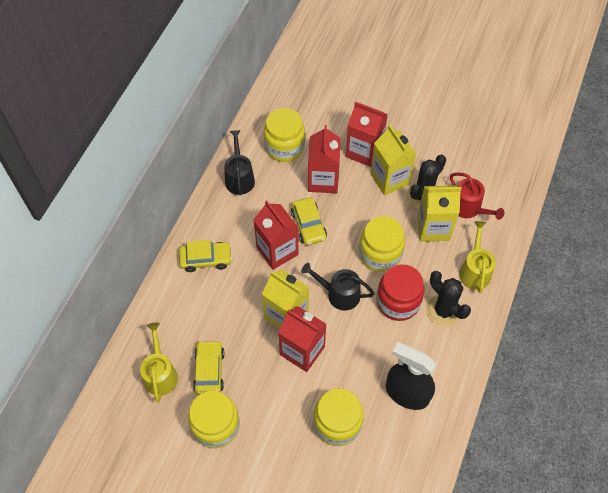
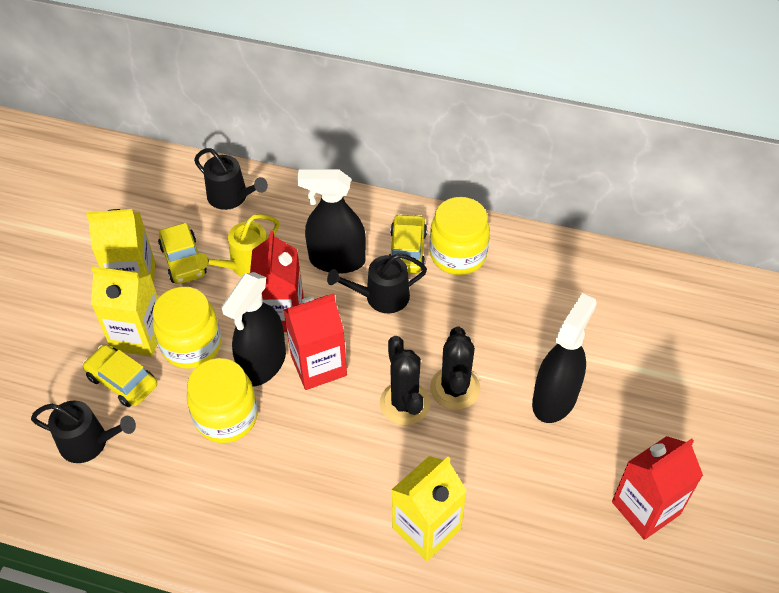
black spray bottle: [386,342,436,410] = 1 -> [221,272,286,386] [297,169,366,274] [532,293,597,423] = 3
black watering can: [224,130,255,195] [301,263,375,311] = 2 -> [31,400,136,463] [194,148,268,210] [327,253,427,313] = 3
red carton: [253,201,298,270] [278,306,326,372] [308,125,341,193] [346,101,388,167] = 4 -> [250,231,304,332] [284,293,347,390] [612,436,703,540] = 3
red jar: [376,264,424,321] = 1 -> none = 0
red watering can: [450,173,505,220] = 1 -> none = 0
yellow jar: [188,390,240,448] [264,108,305,162] [314,388,364,446] [359,216,405,272] = 4 -> [153,287,221,369] [187,358,258,443] [429,197,490,275] = 3
yellow watering can: [140,323,178,402] [459,221,496,293] = 2 -> [196,214,279,277] = 1

